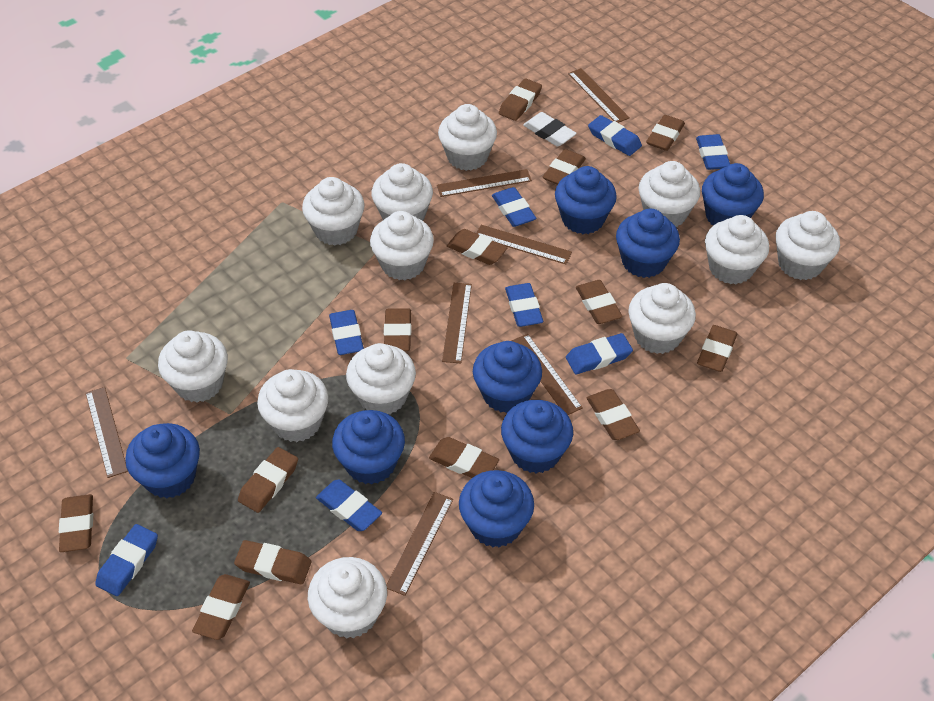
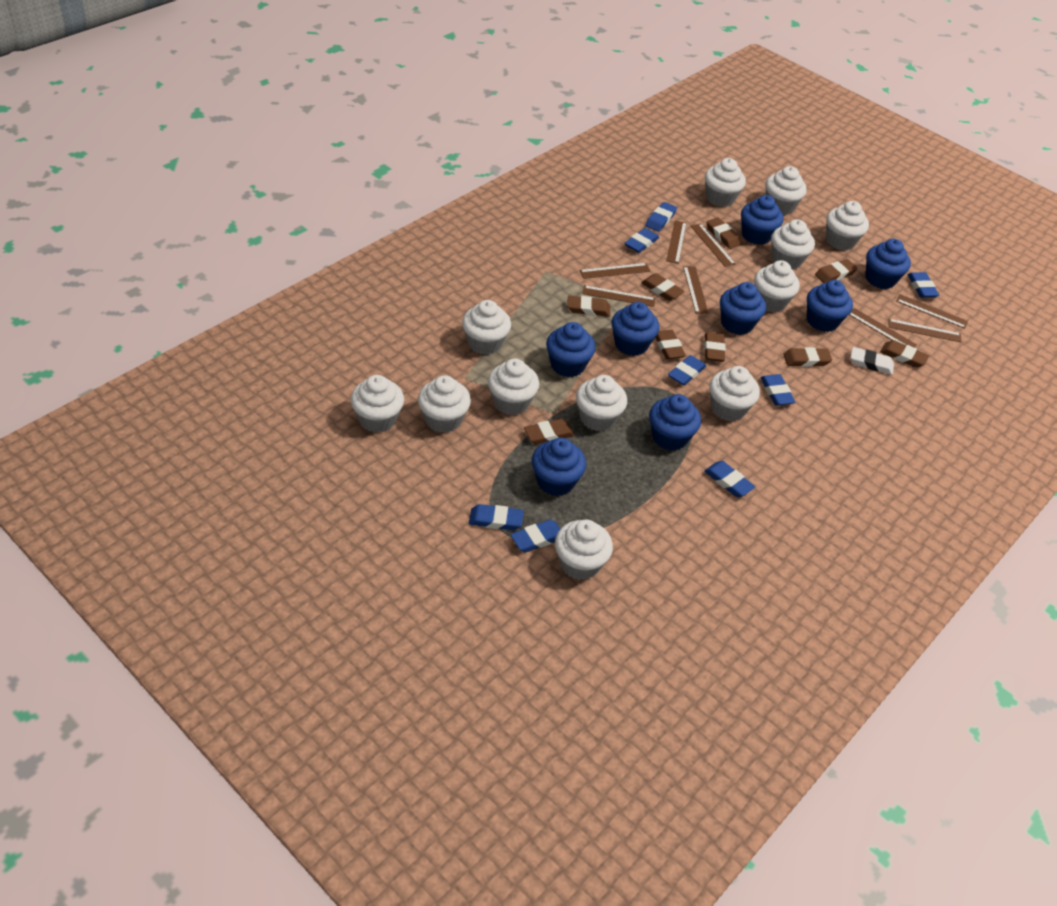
brown eraser: [59,494,93,552] [192,574,250,640] [234,540,312,585] [238,447,298,513] [384,308,412,351] [429,437,499,478] [447,229,508,265] [499,78,542,121] [543,149,586,185] [576,280,623,324] [587,389,640,440] [646,115,685,151] [697,325,737,372] = 13 -> [524,419,575,445] [567,296,610,317] [641,273,685,301] [655,330,686,359] [705,332,726,362] [706,217,742,249] [783,347,832,367] [815,259,858,283] [880,340,929,368] = 9
brown ruler: [85,387,128,478] [386,492,453,596] [437,169,532,197] [442,283,472,363] [476,225,572,264] [512,334,583,415] [568,68,630,123] = 7 -> [580,263,650,279] [582,285,655,307] [666,221,687,264] [683,266,708,314] [691,224,736,267] [849,308,917,347] [889,319,962,342] [896,294,968,329] = 8

